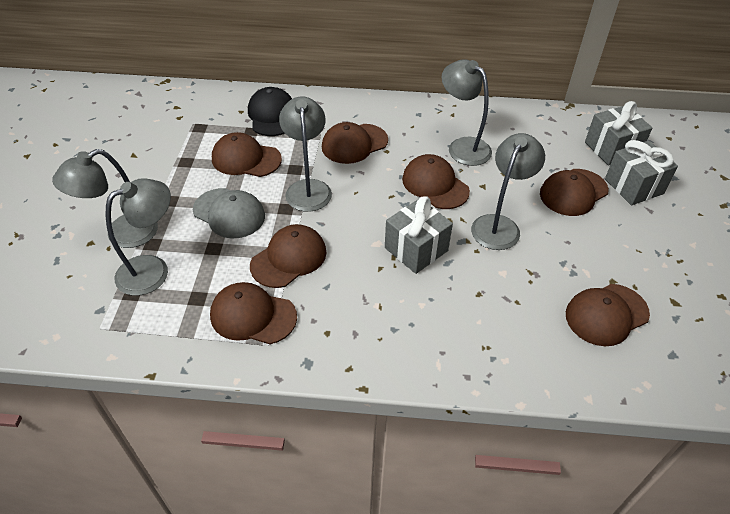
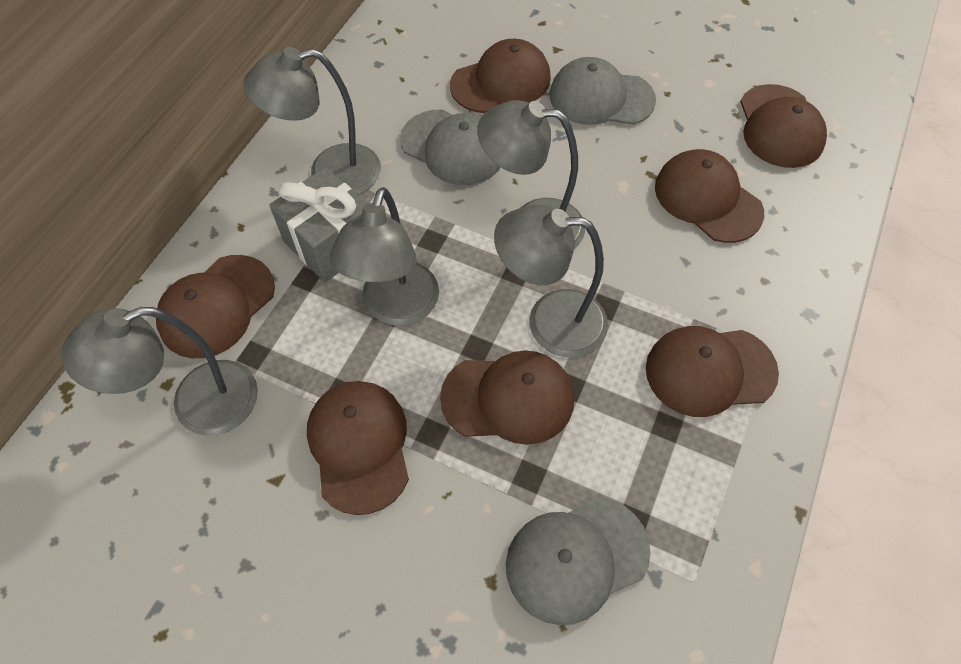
black cap: [248,87,292,136] = 1 -> none = 0
grey cap: [193,188,265,238] = 1 -> [400,110,501,185] [506,497,651,625] [550,57,656,125] = 3
grey gift: [385,196,453,274] [585,101,652,165] [605,140,678,205] = 3 -> [269,167,366,282] = 1

